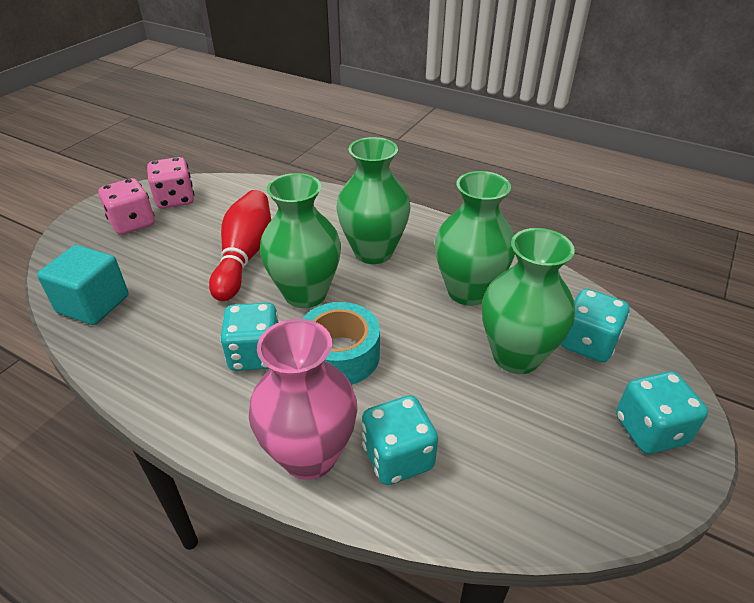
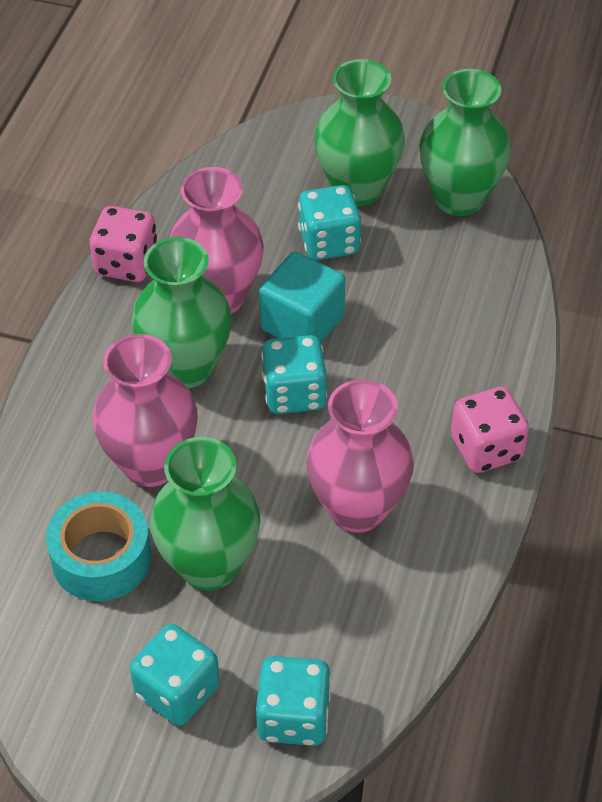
pink vase: [249,319,358,480] = 1 -> [92,334,198,487] [169,167,264,314] [306,379,414,533] = 3
red bowling pin: [209,190,271,301] = 1 -> none = 0

